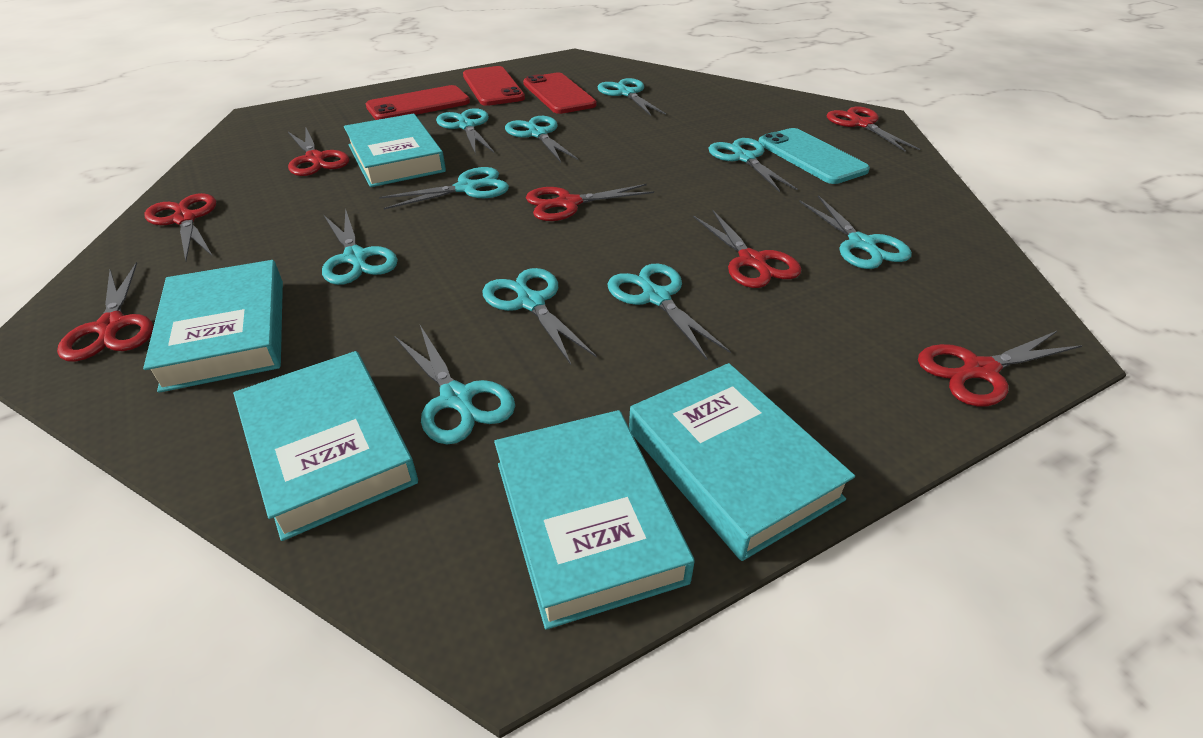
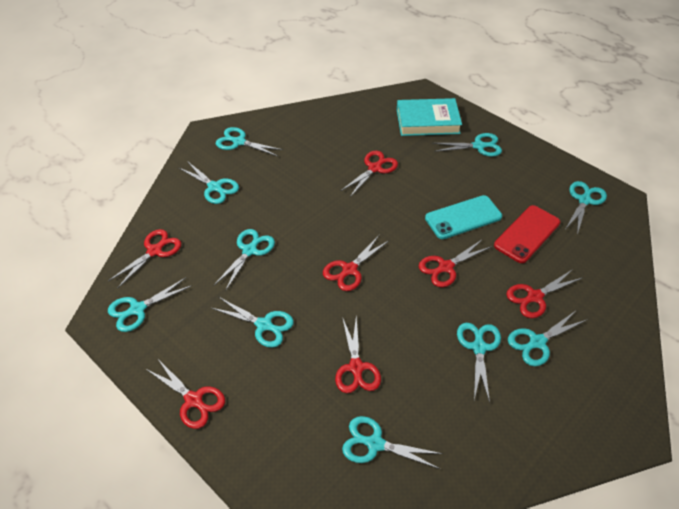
red phone: [366,85,470,120] [463,66,525,106] [523,73,597,114] = 3 -> [494,205,560,263] = 1
turquoise book: [143,260,283,393] [233,351,418,541] [344,113,446,187] [494,410,695,630] [629,363,855,561] = 5 -> [397,98,462,136] = 1

